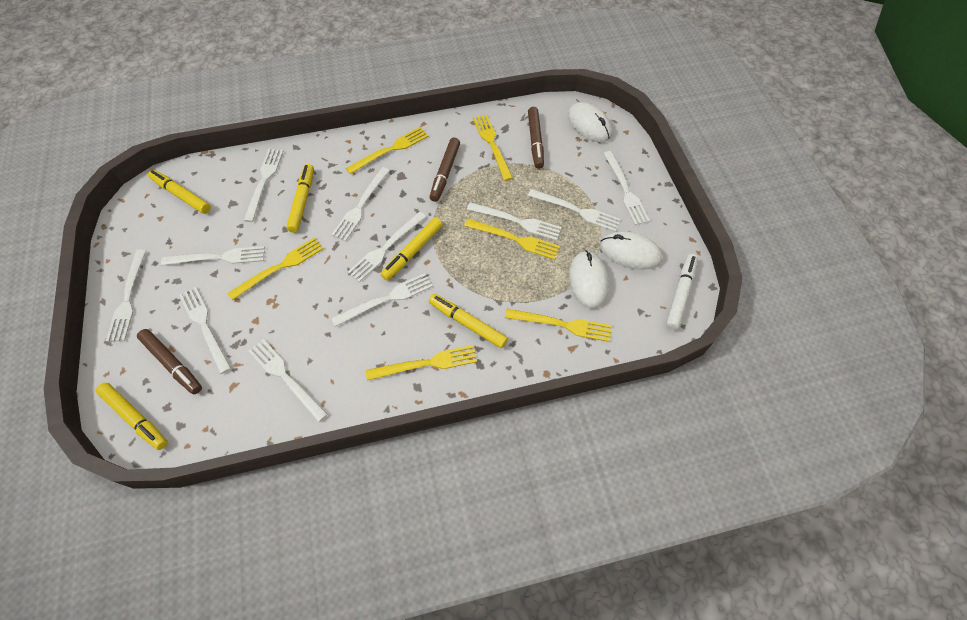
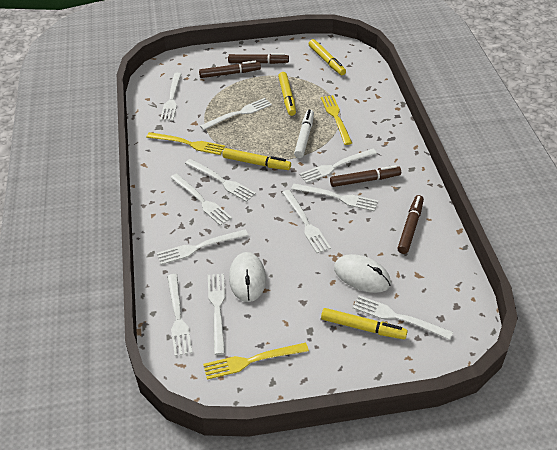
brown marker: [137,329,202,394] [430,138,460,202] [528,107,544,169] = 3 -> [199,60,261,78] [228,53,289,64] [330,165,401,187] [397,195,424,254] = 4
white mouse: [568,102,612,142] [569,250,609,309] [600,231,663,270] = 3 -> [229,252,266,302] [334,254,391,293] = 2
yellow fork: [227,237,324,301] [346,127,428,174] [366,345,477,381] [464,219,560,260] [473,114,513,181] [505,309,612,342] = 6 -> [146,132,225,155] [203,342,309,380] [321,95,352,145] = 3
yellow marker: [96,383,168,450] [148,170,211,214] [286,164,314,233] [380,217,442,281] [429,294,508,348] = 5 -> [222,148,291,170] [278,72,296,116] [309,39,346,75] [321,308,408,339] = 4

